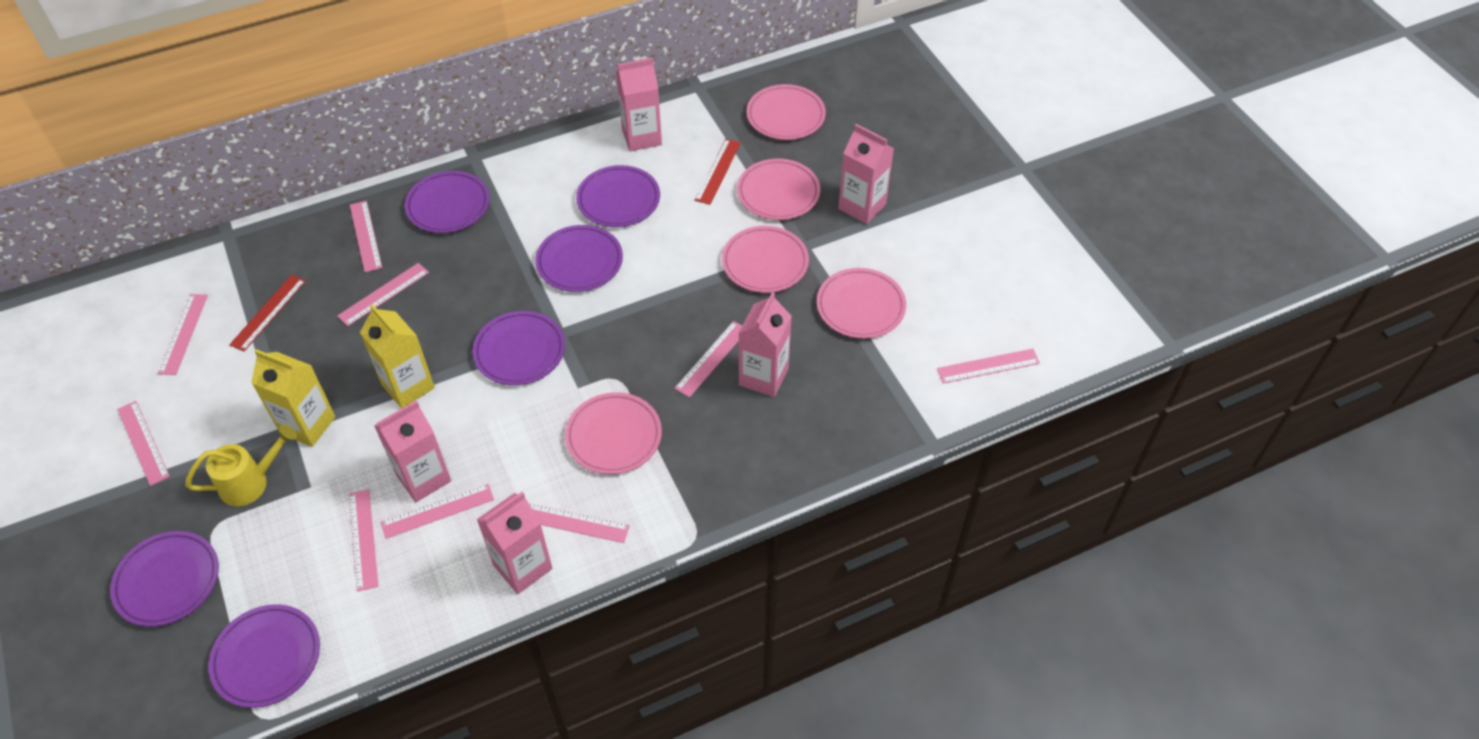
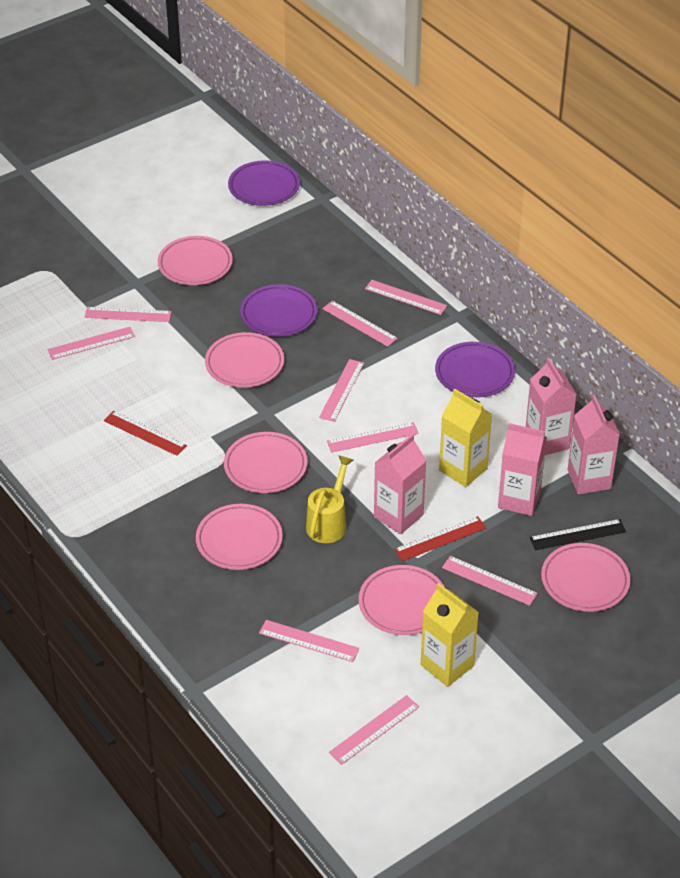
black ruler: none = 0 -> [530,519,626,550] = 1
pink carton: [374,401,451,502] [476,492,553,594] [616,58,662,151] [738,292,792,397] [838,124,894,224] = 5 -> [374,434,427,534] [498,423,547,516] [526,358,577,455] [568,395,620,494] = 4
pink plate: [565,392,662,474] [722,226,809,293] [737,159,820,220] [747,84,826,140] [817,268,906,339] = 5 -> [158,236,233,285] [196,504,283,570] [205,332,284,388] [224,432,308,493] [359,565,445,635] [541,543,630,612] = 6
purple plate: [110,531,219,627] [208,604,320,708] [405,171,490,233] [473,311,565,385] [535,225,623,292] [576,165,660,227] = 6 -> [228,160,300,206] [240,284,317,337] [435,342,515,397] = 3

